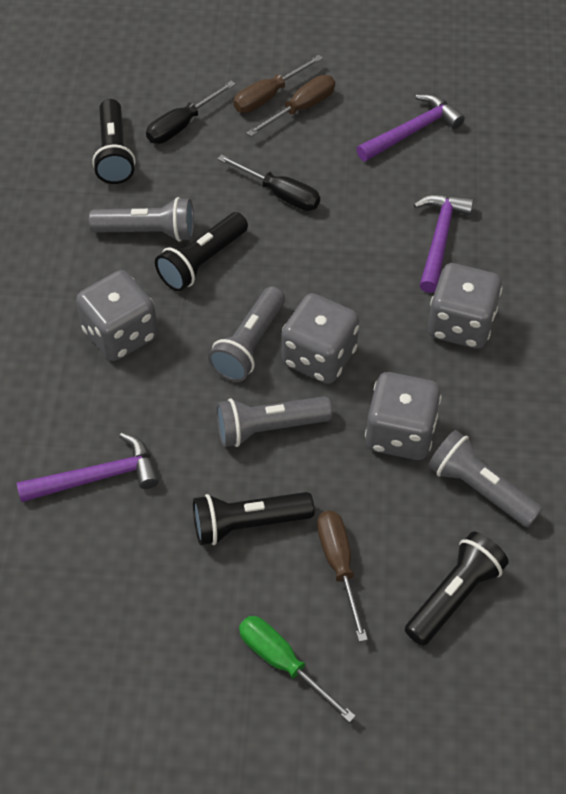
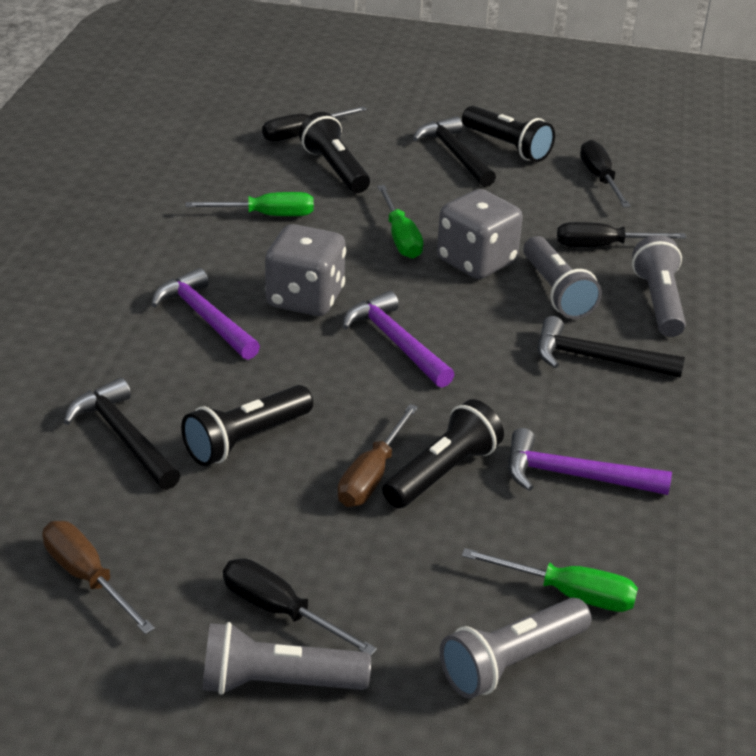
black hammer: none = 0 -> [64,378,180,490] [413,116,496,187] [538,316,685,378] = 3
black screwdriver: [146,80,236,144] [218,154,320,211] = 2 -> [223,558,377,655] [262,106,367,141] [557,222,686,247] [580,140,631,207] = 4
brown screwdriver: [233,55,323,113] [247,75,335,137] [317,511,368,642] = 3 -> [42,521,155,634] [338,404,418,507] = 2
green screwdriver: [239,616,356,723] = 1 -> [185,192,314,216] [377,185,423,259] [462,548,638,612] = 3
grey dice: [76,270,158,361] [281,293,359,384] [365,372,442,460] [428,263,502,349] = 4 -> [265,224,346,316] [437,189,523,279] = 2

